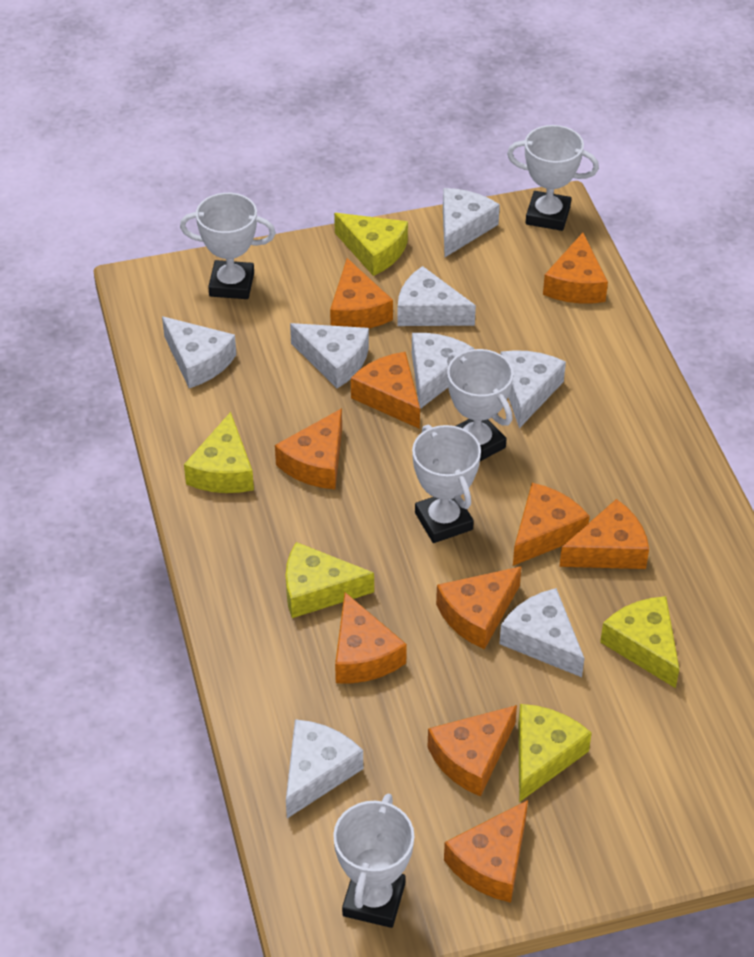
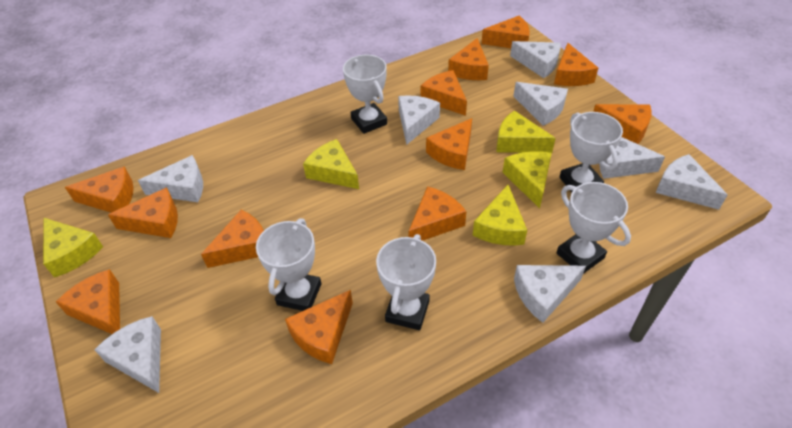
orange cheese: [275,408,342,489] [330,258,393,328] [335,592,407,683] [351,352,420,429] [427,705,517,797] [436,566,522,649] [444,800,528,903] [513,483,590,566] [543,232,608,303] [559,499,649,569] = 10 -> [56,269,120,334] [65,166,134,213] [108,187,178,238] [201,210,264,268] [285,290,353,364] [408,186,467,241] [420,70,467,116] [426,118,472,170] [448,38,489,80] [481,16,530,48] [554,43,598,86] [593,104,652,144] = 12

